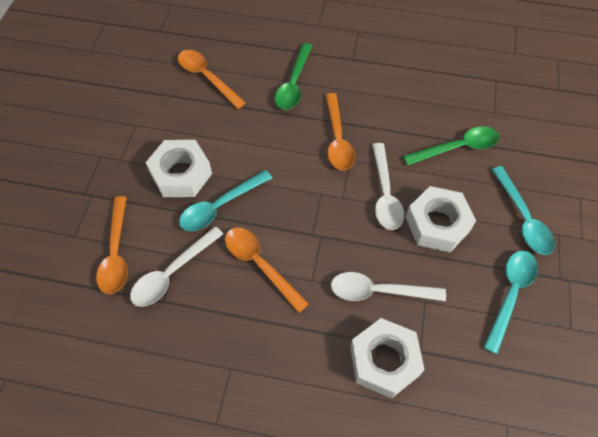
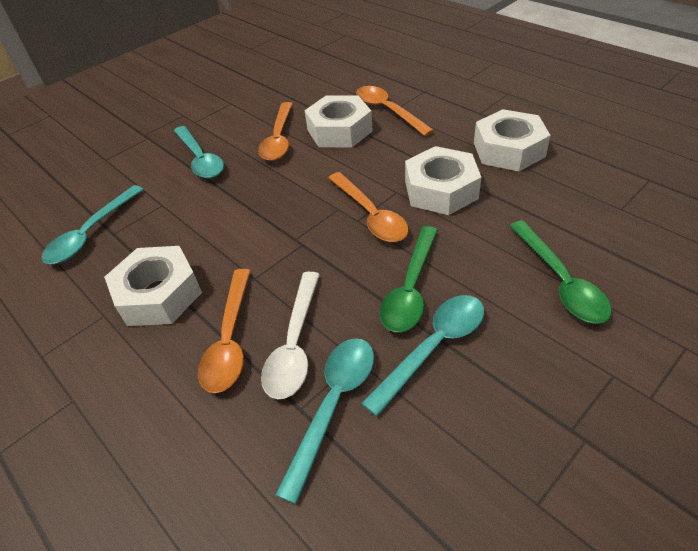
turquoise spoon: [179,170,272,231] [483,251,538,354] [491,166,555,255] = 3 -> [41,185,144,264] [174,126,224,178] [275,338,374,504] [361,295,484,417] = 4
white nut: [145,140,212,197] [350,318,425,399] [406,186,476,252] = 3 -> [104,246,202,326] [304,95,373,148] [405,146,481,215] [474,109,551,171] = 4
white spoon: [130,226,223,307] [331,272,446,301] [372,143,404,230] = 3 -> [261,272,320,399] = 1

